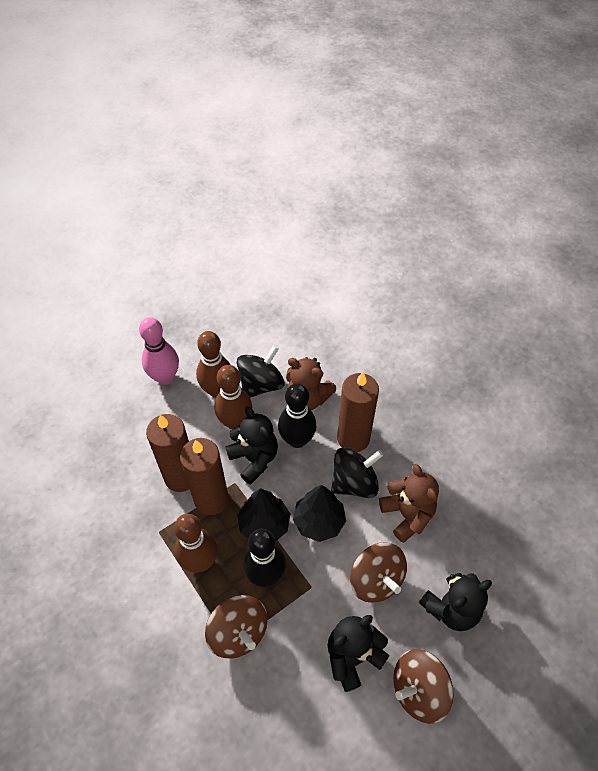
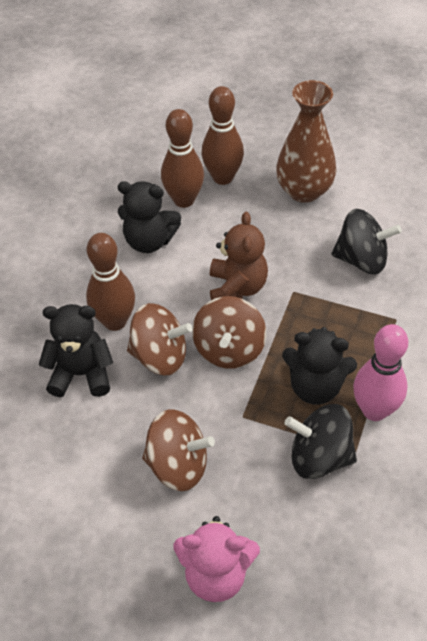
black bowling pin: [243,529,286,587] [278,383,317,448] = 2 -> none = 0
black tree: [237,488,290,542] [293,485,346,542] = 2 -> none = 0
brown candle: [146,414,189,492] [180,438,229,515] [337,372,379,452] = 3 -> none = 0
brown teddy bear: [286,357,336,410] [379,464,439,543] = 2 -> [210,212,268,300] = 1
brown vase: none = 0 -> [276,80,336,203] = 1
pink teddy bear: none = 0 -> [173,516,260,602] = 1

